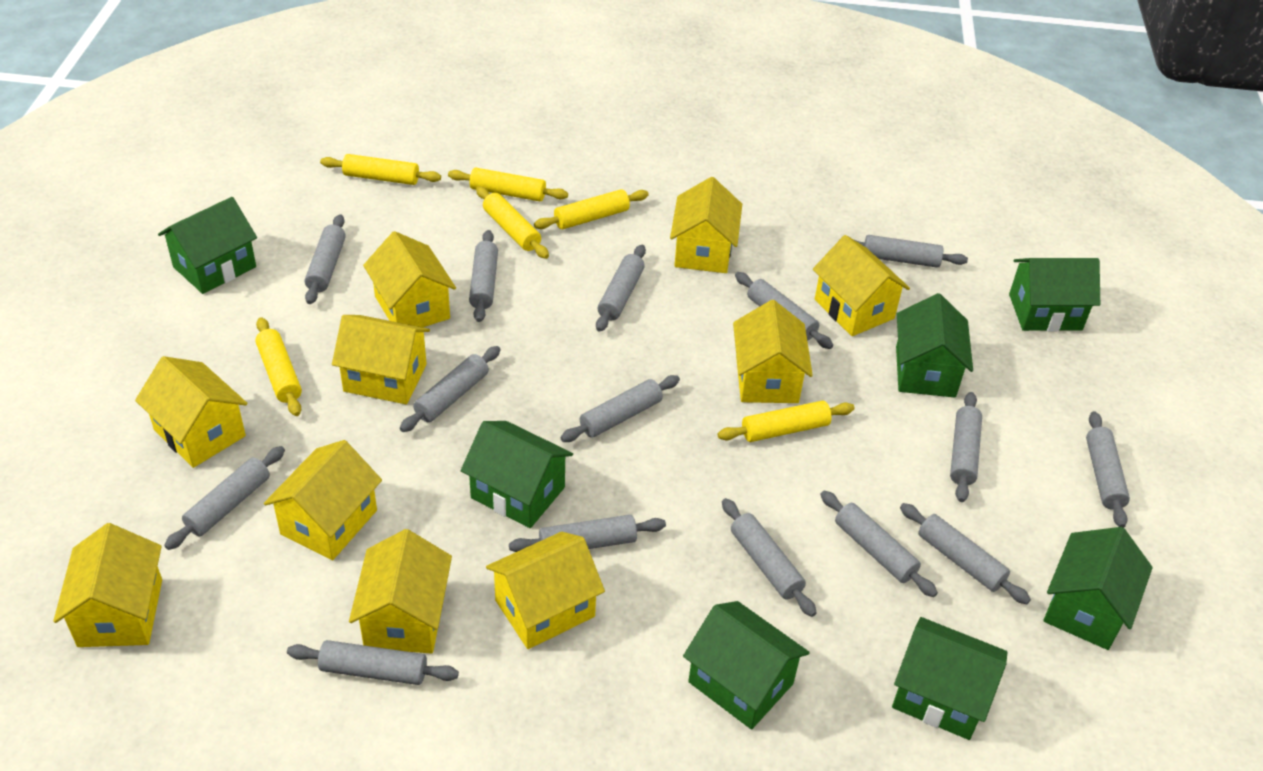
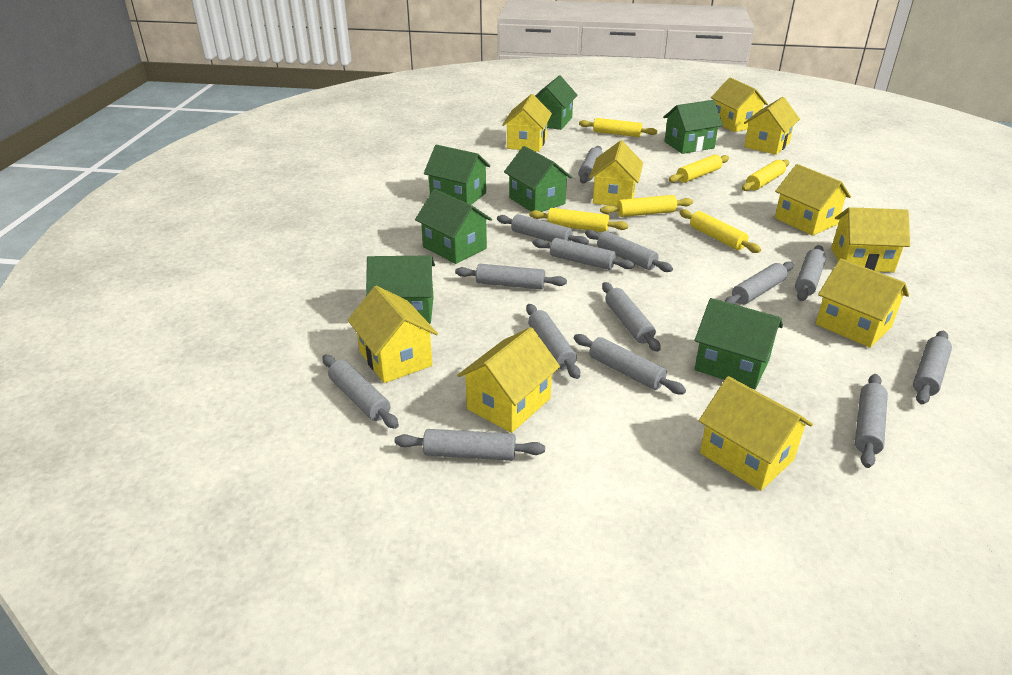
grey rolling pin: [164,446,285,550] [287,640,459,685] [305,214,346,304] [400,346,500,432] [469,230,498,322] [509,515,666,552] [560,375,680,442] [596,245,646,332] [722,498,817,617] [735,272,833,349] [820,491,938,597] [853,235,968,268] [900,503,1031,604] [950,392,982,502] [1086,411,1130,528] = 15 -> [322,355,399,429] [394,429,545,461] [455,264,567,289] [497,214,589,245] [526,304,580,379] [533,238,635,270] [574,334,686,394] [579,146,603,183] [585,230,673,272] [602,282,661,352] [724,261,794,305] [795,245,826,301] [855,374,888,468] [913,331,952,404] = 14

